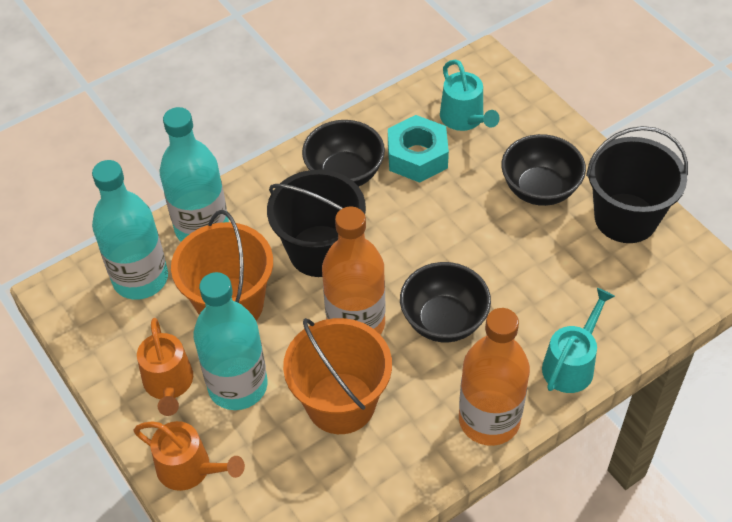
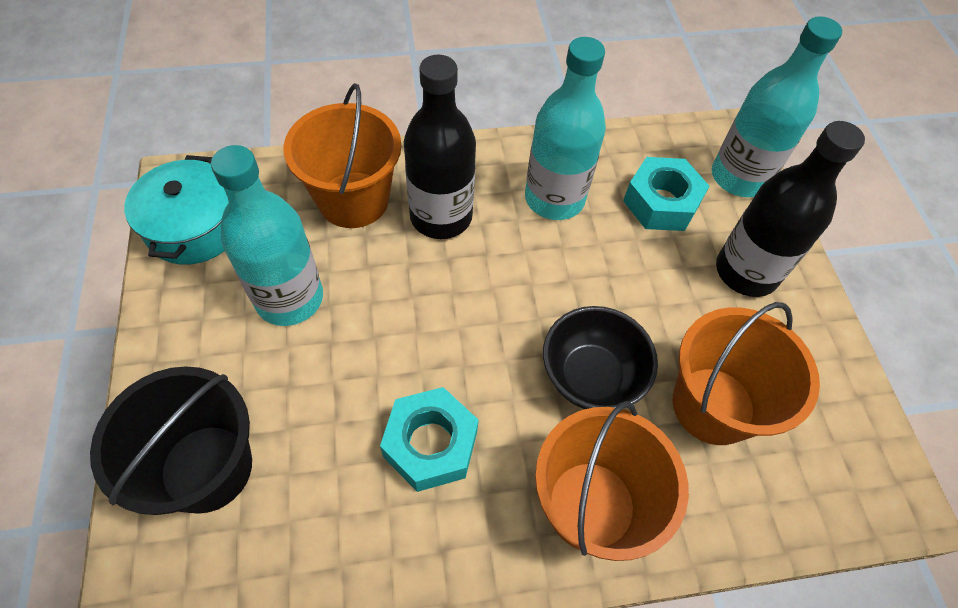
black bottle: none = 0 -> [404,55,476,239] [716,121,865,297] = 2
black bowl: [302,120,385,187] [400,262,491,342] [501,134,586,206] = 3 -> [543,306,658,409] = 1
black bucket: [267,169,366,277] [586,126,688,243] = 2 -> [90,366,252,515] = 1
orange bottle: [322,206,386,335] [459,308,530,446] = 2 -> none = 0
orange bucket: [171,210,273,321] [283,318,392,434] = 2 -> [283,83,401,228] [535,401,689,561] [673,302,820,445] = 3
orange watering can: [134,421,245,491] [137,318,193,416] = 2 -> none = 0
turquoise nut: [388,115,449,183] = 1 -> [380,387,479,492] [623,157,709,231] = 2
turquoise pot: none = 0 -> [124,155,229,265] = 1
turquoise watering can: [440,59,500,131] [542,288,615,393] = 2 -> none = 0

